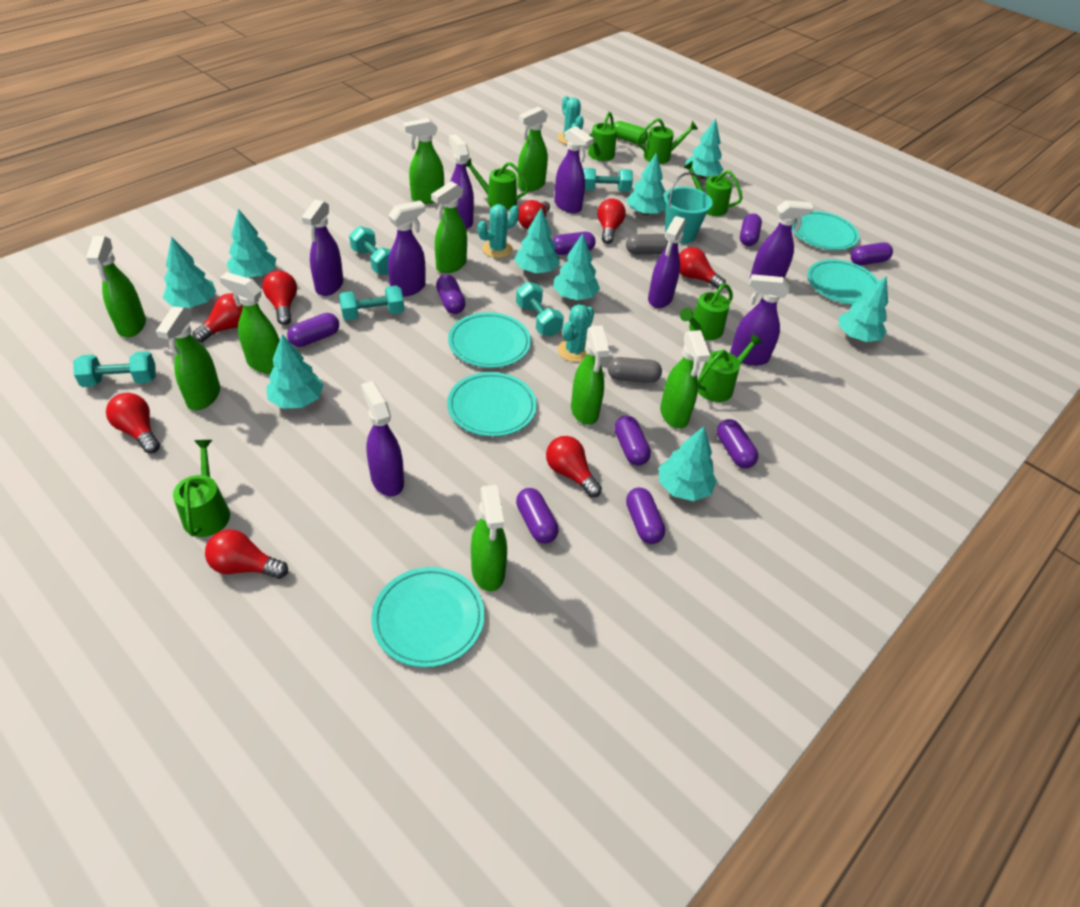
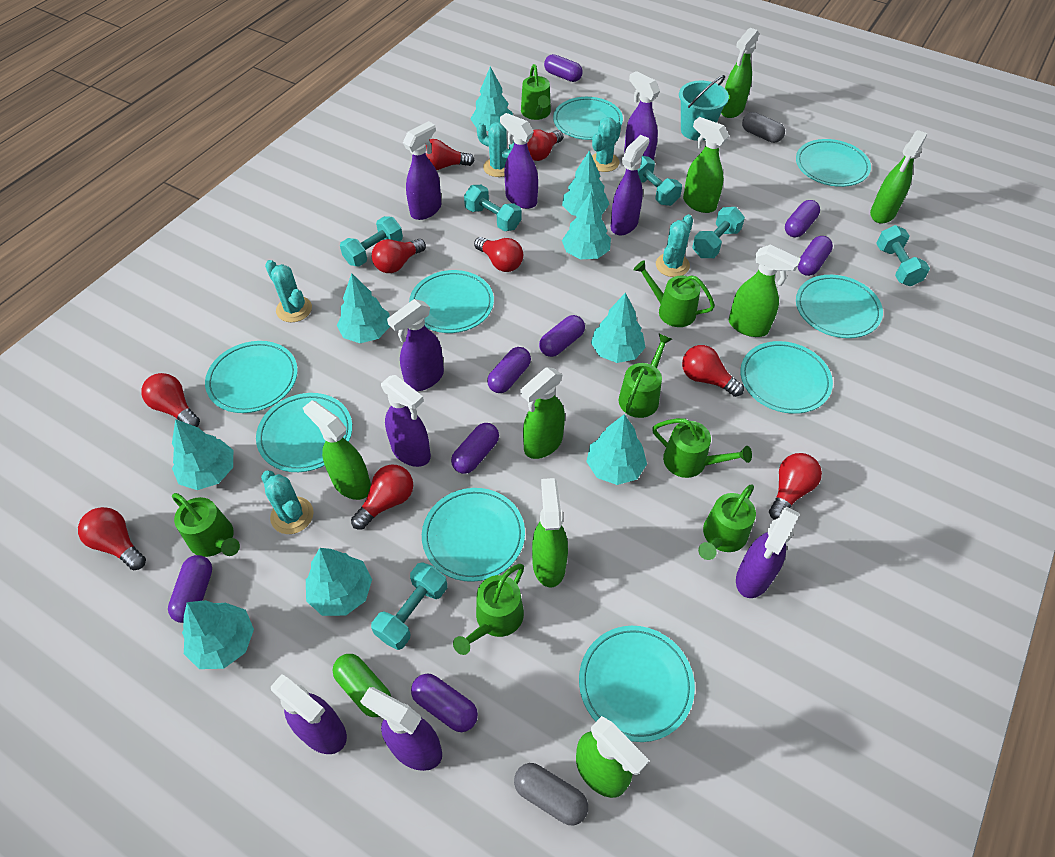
green spray bottle: [86,236,146,338] [156,306,220,410] [219,272,280,374] [404,118,444,204] [431,181,467,273] [471,485,507,592] [518,107,548,191] [571,325,609,425] [660,330,710,429] = 9 -> [303,400,371,500] [520,367,565,459] [532,478,568,588] [576,716,649,798] [683,117,729,213] [721,28,759,118] [729,245,801,337] [870,130,927,224] = 8
purple capsule: [287,313,339,347] [436,275,466,314] [516,488,559,544] [552,232,596,255] [614,416,651,466] [626,487,665,544] [717,419,758,468] [740,213,762,246] [851,242,893,265] = 9 -> [168,555,212,623] [411,674,478,732] [451,423,499,474] [487,347,531,393] [539,315,585,357] [544,54,583,82] [785,200,820,237] [798,236,833,276] = 8
purple spray bottle: [301,199,343,296] [361,381,404,496] [388,200,426,297] [449,134,474,229] [554,126,594,213] [648,216,686,308] [730,274,789,366] [750,200,814,279] = 8 -> [271,674,347,754] [360,687,442,771] [381,375,431,467] [387,299,444,391] [403,121,441,220] [500,113,538,209] [611,135,649,235] [624,71,660,161] [736,507,799,598] = 9
red light bulb: [106,393,160,453] [192,293,243,342] [205,530,288,579] [262,271,297,325] [518,200,550,229] [546,436,602,498] [597,198,626,244] [679,247,726,289] = 8 -> [78,507,146,570] [141,373,200,427] [351,465,413,530] [372,239,426,273] [425,139,475,170] [474,237,523,272] [527,129,563,161] [682,345,744,397] [769,453,822,520] = 9
turquoise cactus: [478,204,519,258] [557,96,584,145] [558,304,594,362] = 3 -> [261,471,313,534] [265,260,312,322] [477,122,514,177] [592,117,621,172] [656,214,693,277] = 5
turquoise dumbbell: [74,351,156,387] [339,285,404,320] [349,226,391,275] [516,282,564,337] [583,168,633,191] = 5 -> [340,216,403,267] [371,562,447,650] [464,185,522,231] [637,156,682,206] [692,207,745,258] [876,225,930,286] = 6
turquoise plate: [371,567,485,667] [447,372,537,437] [448,312,531,368] [792,211,859,250] [807,259,879,305] = 5 -> [205,341,298,413] [256,393,352,472] [409,270,494,333] [422,488,525,582] [553,97,623,140] [579,626,695,742] [740,341,833,414] [796,139,871,187] [796,275,883,338] = 9

